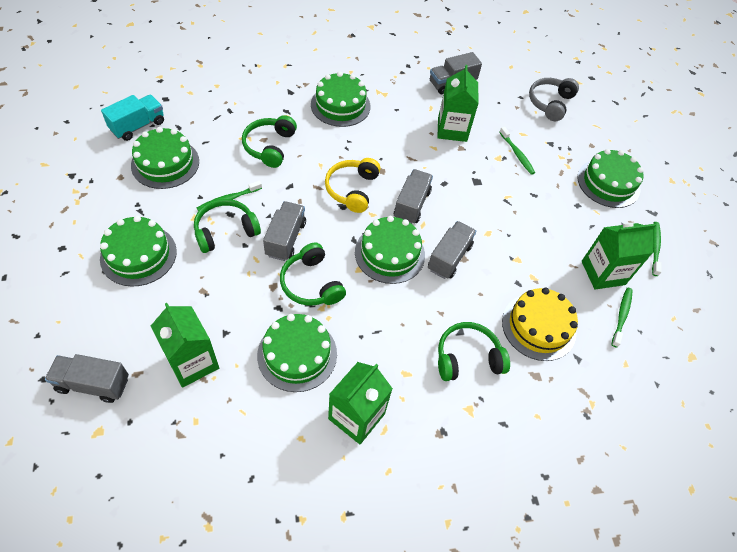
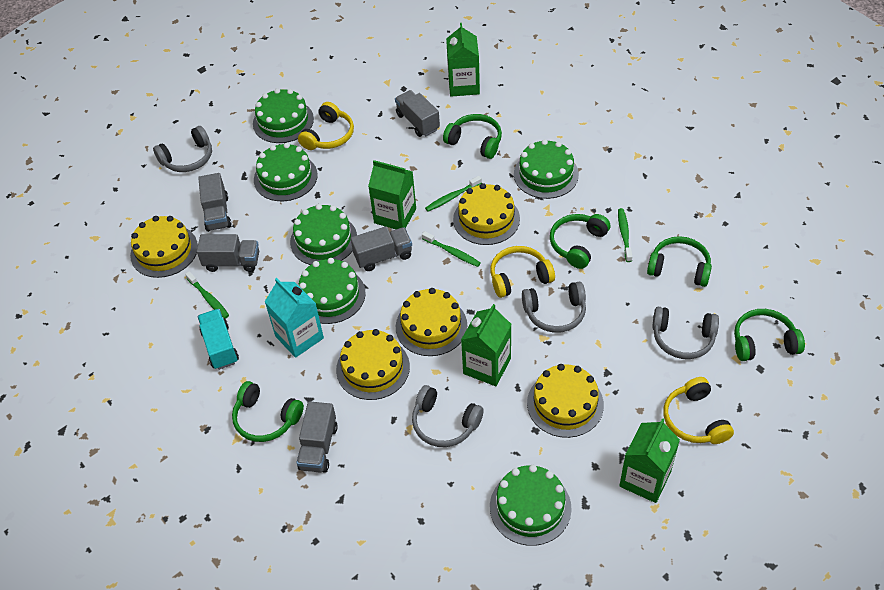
green headphones: [194,199,261,253] [242,115,297,168] [280,243,346,306] [438,322,510,381] = 4 -> [232,381,304,442] [443,114,502,159] [550,214,610,269] [647,236,712,287] [734,309,805,361] = 5
grey headphones: [529,78,579,121] = 1 -> [153,126,212,172] [412,385,484,447] [522,282,586,333] [652,307,719,359] = 4
turquoise carton: none = 0 -> [265,278,324,358] = 1
yellow cake: [502,288,578,361] = 1 -> [130,216,198,278] [336,329,410,400] [396,288,467,356] [453,183,520,245] [527,364,604,438] = 5
yellow headphones: [325,158,381,213] = 1 -> [298,102,354,150] [490,246,555,298] [663,377,734,444] = 3

